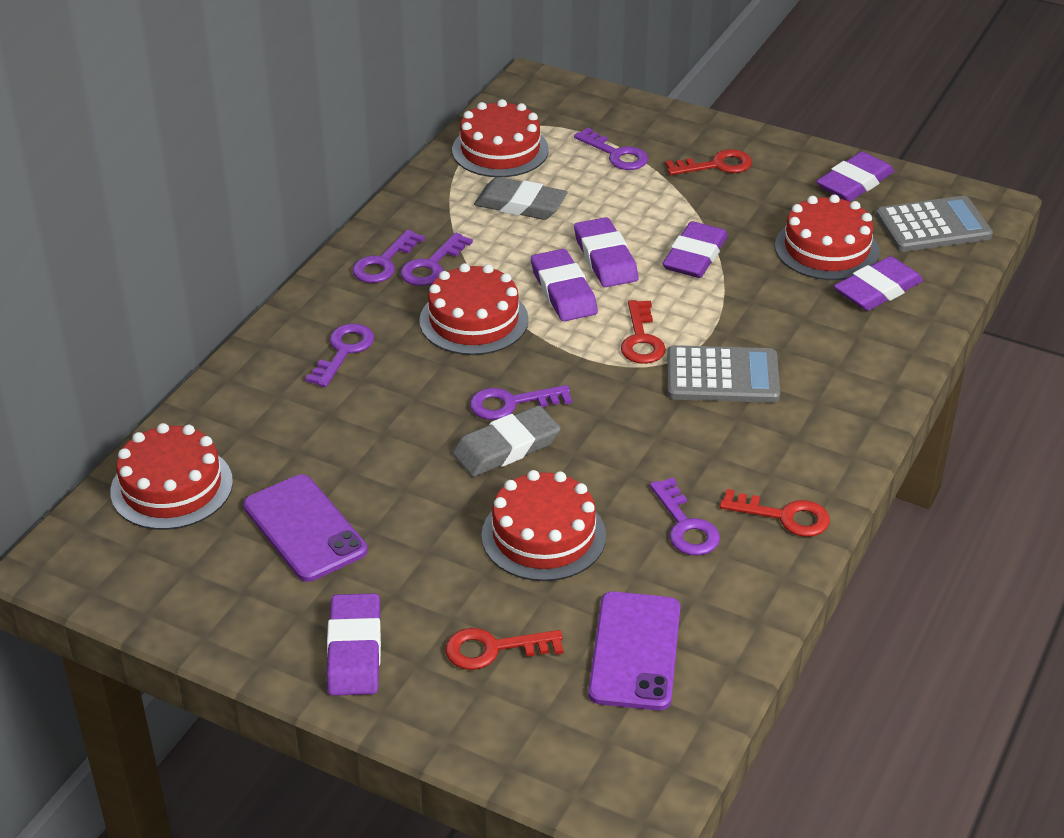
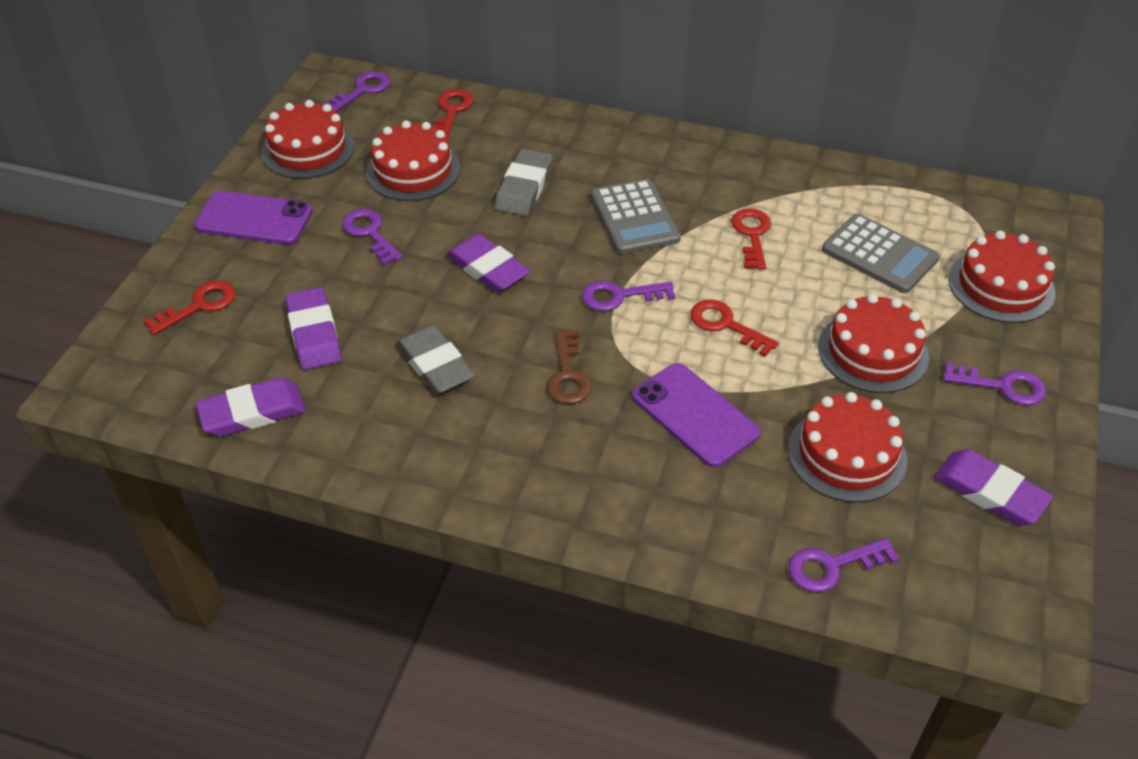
brown key: none = 0 -> [547,330,592,404] = 1
purple eraser: [327,593,381,696] [531,249,598,321] [574,217,639,287] [663,221,728,278] [816,151,894,202] [834,256,924,311] = 6 -> [196,377,306,437] [285,287,342,370] [446,234,531,293] [934,449,1053,526] = 4
purple key: [305,324,374,387] [352,230,425,283] [400,233,473,286] [470,385,572,420] [574,128,648,170] [650,477,720,556] = 6 -> [322,71,390,112] [342,209,402,266] [582,280,675,311] [789,538,899,592] [943,362,1046,406] = 5

